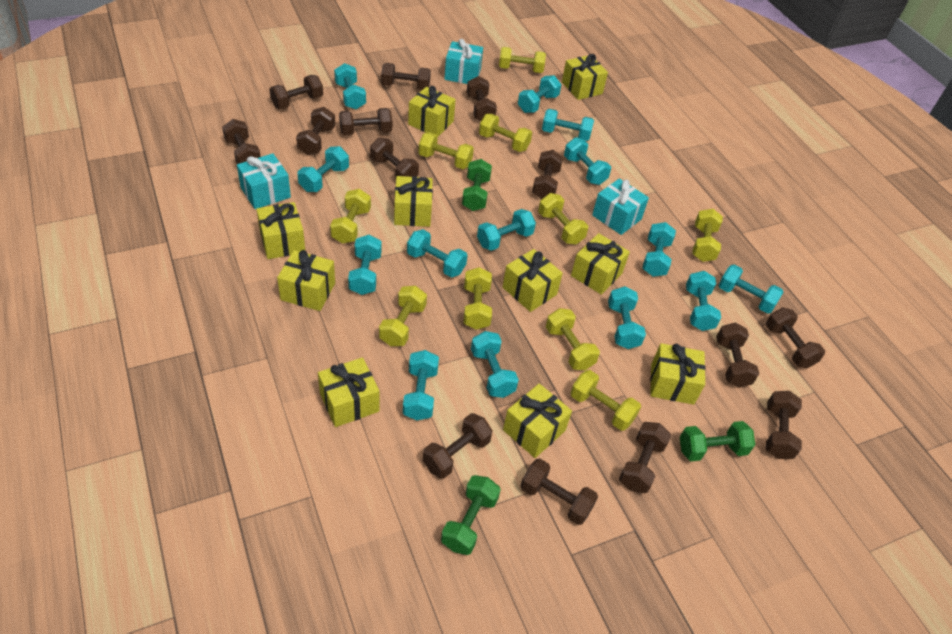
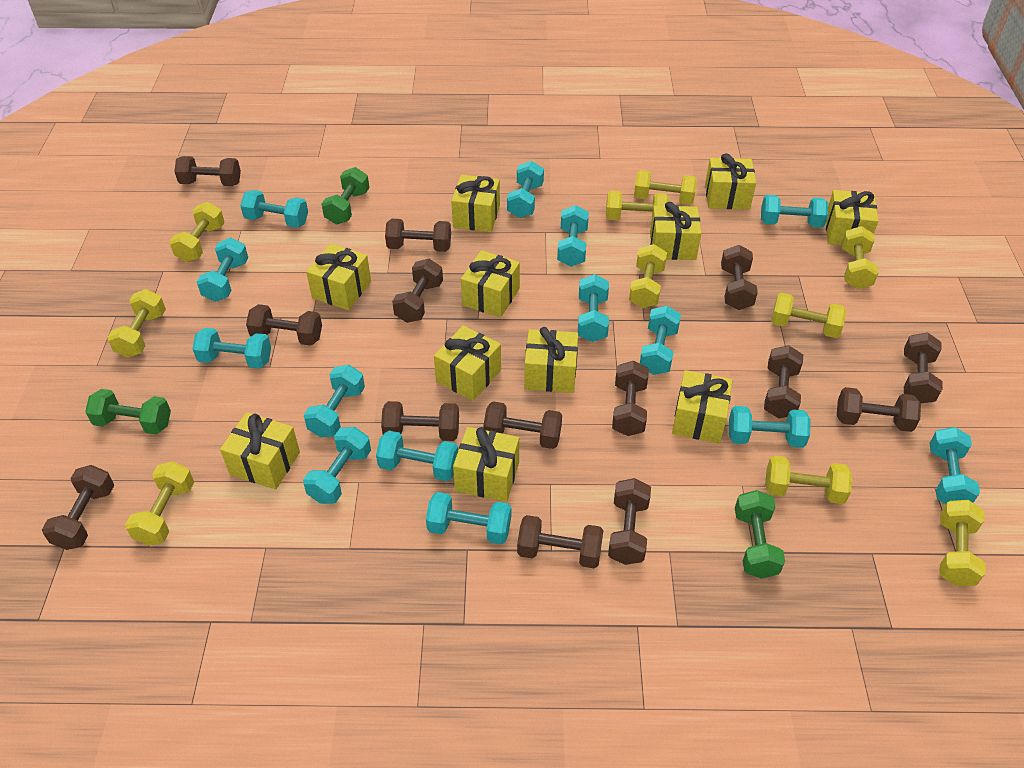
turquoise gift: [237,153,291,209] [444,39,483,84] [592,178,649,235] = 3 -> none = 0
yellow gift: [256,202,305,259] [277,250,335,311] [318,357,379,427] [394,176,433,227] [408,86,456,136] [503,249,563,312] [503,384,572,458] [562,54,608,100] [571,233,630,295] [650,343,706,405] = 10 -> [220,412,300,490] [306,244,371,310] [434,326,501,401] [451,175,500,232] [453,427,519,502] [461,250,520,318] [524,327,578,393] [650,202,701,260] [672,370,732,443] [705,153,756,210] [826,190,878,245] = 11

